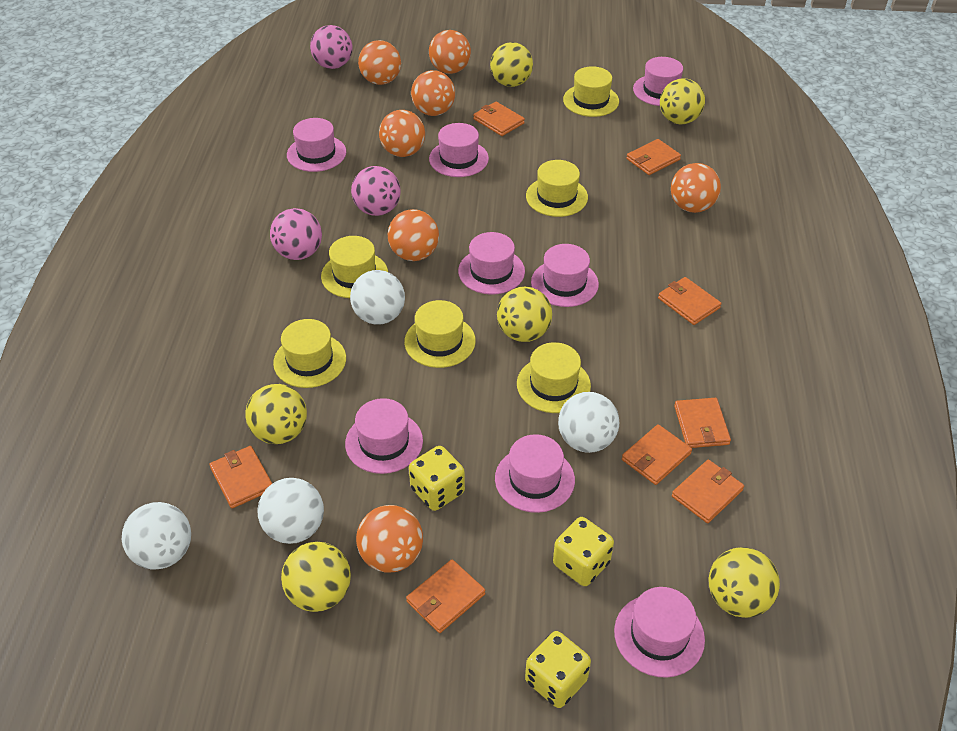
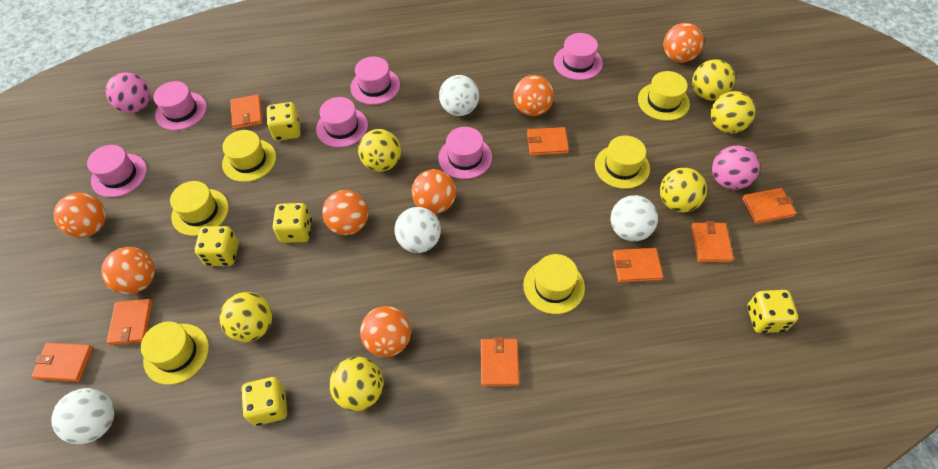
pink ball: [270,208,322,260] [310,25,353,69] [351,166,401,216] = 3 -> [105,73,150,113] [712,145,760,190] = 2
pink hat: [287,118,346,172] [345,398,423,474] [429,123,489,177] [458,232,525,295] [495,434,575,513] [531,244,599,307] [614,587,705,678] [633,57,683,106] = 8 -> [87,145,147,197] [153,81,207,130] [316,97,368,147] [351,56,400,105] [438,127,492,179] [554,33,603,80] = 6
yellow dice: [409,446,465,511] [525,631,591,708] [553,517,614,586] = 3 -> [195,226,239,266] [241,377,287,426] [266,102,301,141] [272,203,312,243] [747,290,798,333] = 5

